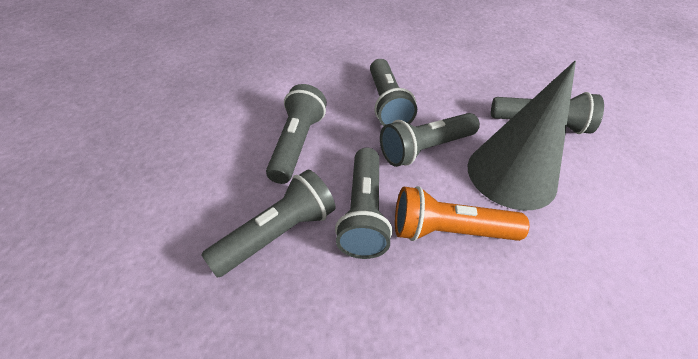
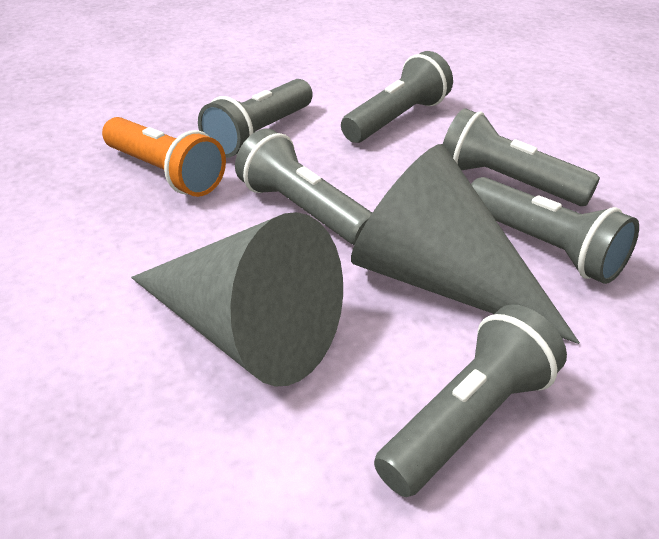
grey cone: [468,61,576,210] = 1 -> [131,212,343,387] [351,144,580,344] = 2

